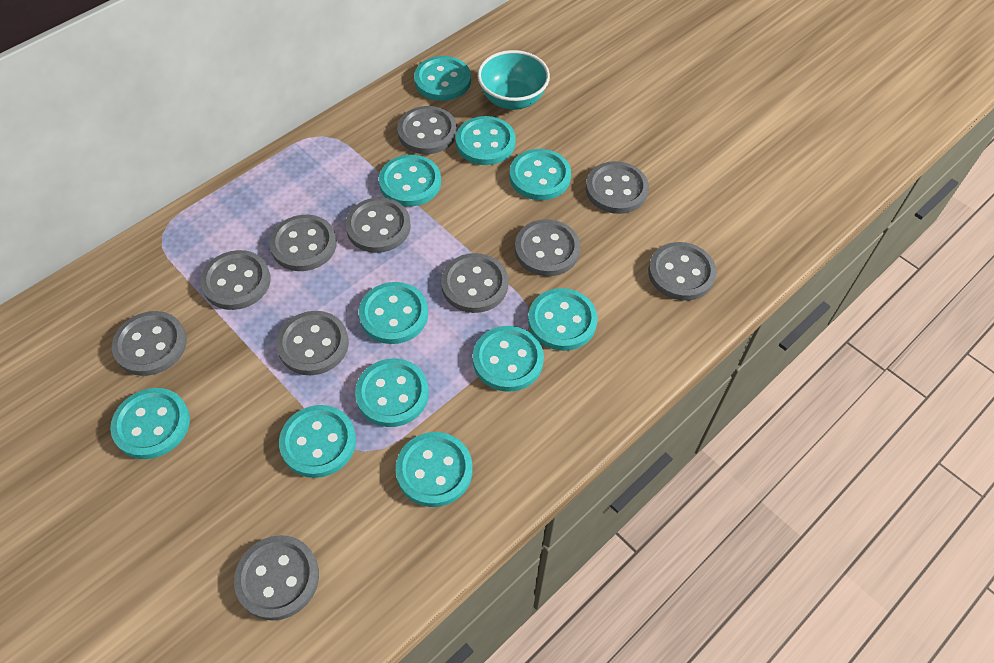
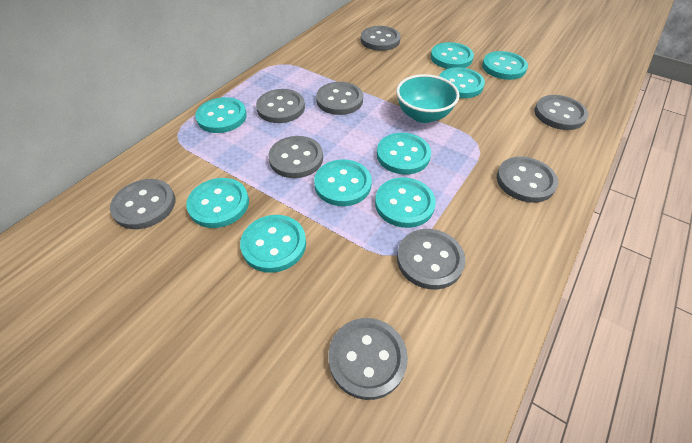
grey button: [112,311,187,376] [201,250,271,310] [234,535,319,621] [269,215,337,271] [277,311,349,375] [345,197,411,253] [397,106,457,154] [441,253,508,313] [515,219,580,276] [586,161,649,214] [648,242,717,301] = 11 -> [110,179,175,229] [256,89,305,123] [268,136,323,178] [316,82,363,115] [328,318,408,400] [361,26,401,51] [397,229,465,290] [497,156,558,203] [534,95,588,130] = 9
turquoise button: [110,388,190,459] [279,405,356,478] [355,358,429,427] [359,282,428,344] [379,155,441,207] [396,432,472,507] [414,56,471,101] [456,116,516,165] [473,326,544,392] [509,149,571,200] [528,288,598,351] = 11 -> [186,178,249,228] [195,97,247,133] [240,215,306,273] [314,159,372,206] [375,177,436,228] [377,133,431,174] [431,42,474,69] [439,67,485,98] [482,51,528,80] = 9

